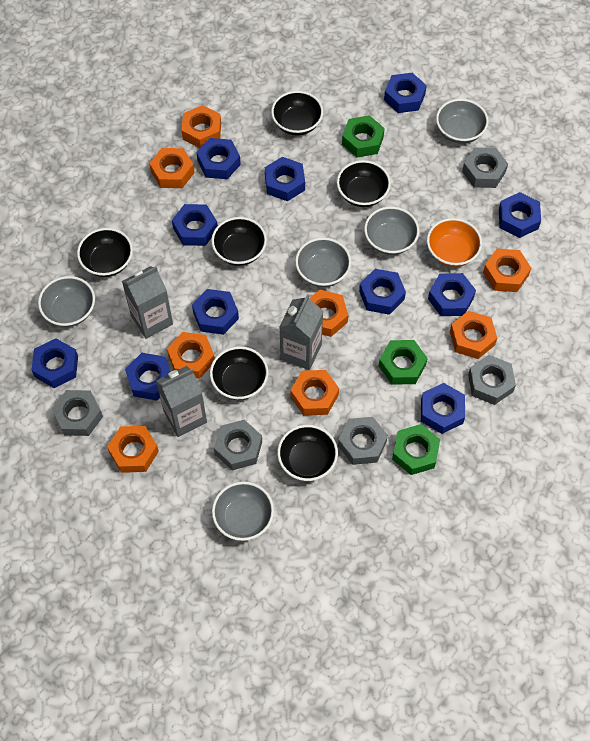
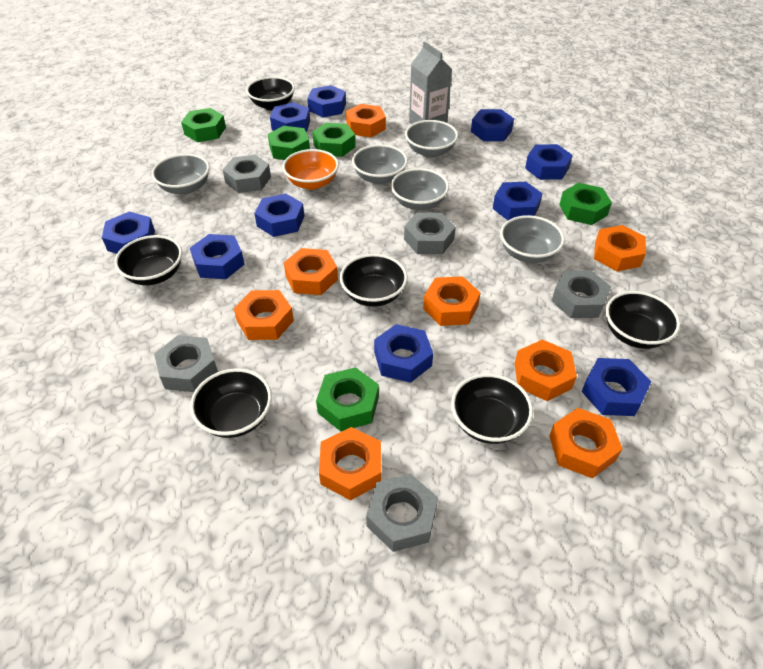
blue nut: [31,338,78,388] [125,353,170,401] [172,204,217,246] [192,289,239,335] [196,138,241,179] [265,157,305,201] [359,269,406,315] [384,73,427,113] [421,383,465,434] [428,273,476,316] [499,192,541,238] = 11 -> [102,212,155,254] [190,234,245,279] [254,194,305,237] [270,102,310,132] [307,85,346,117] [374,324,433,383] [471,109,514,141] [493,182,543,220] [525,144,573,180] [581,358,652,416] = 10
green nut: [342,115,385,158] [379,340,428,385] [392,424,440,475] = 3 -> [181,108,226,142] [268,126,310,160] [312,123,356,157] [316,367,379,431] [559,183,612,225] = 5
grey carton: [122,266,173,339] [156,366,207,437] [279,294,323,370] = 3 -> [409,42,452,124] = 1

